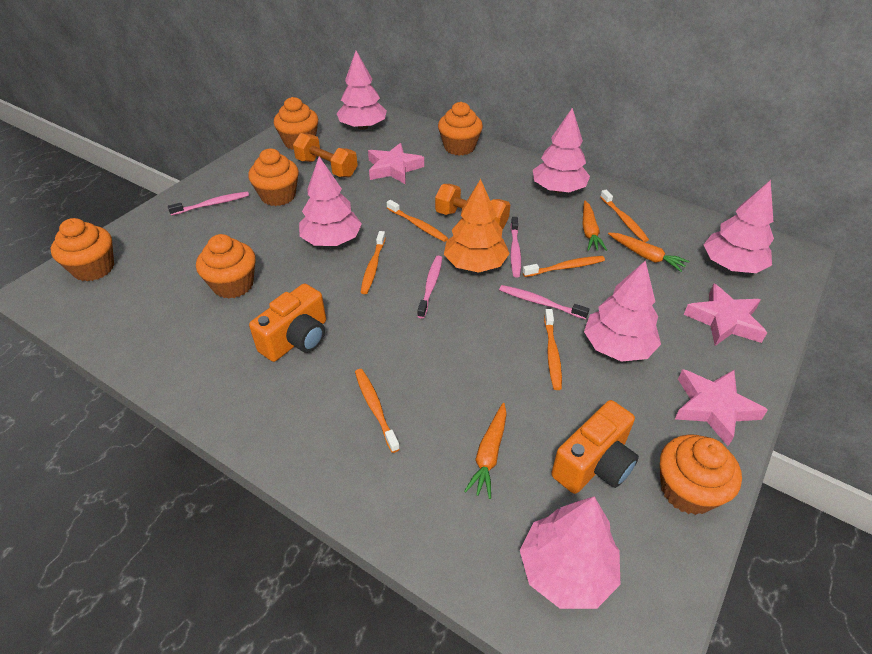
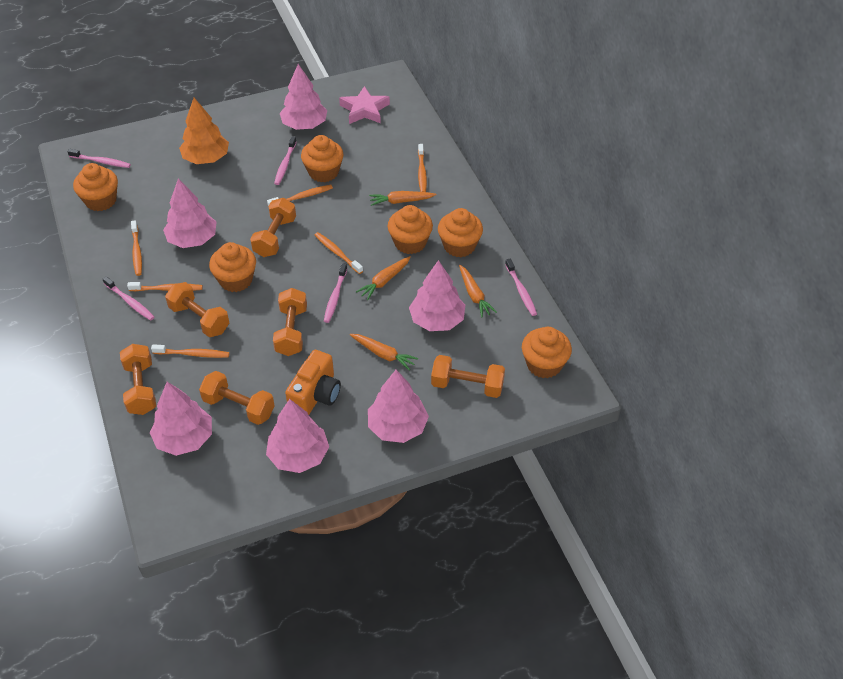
orange camera: [249,284,326,362] [551,400,639,494] = 2 -> [285,350,341,415] = 1
orange carrot: [464,403,507,499] [582,201,607,251] [608,233,690,272] = 3 -> [350,334,418,371] [356,256,411,300] [369,191,437,206] [459,265,497,317] = 4
orange dumbbell: [293,133,358,177] [435,184,510,229] = 2 -> [120,344,156,415] [165,282,229,337] [199,371,275,425] [250,198,296,257] [273,288,307,356] [431,355,505,398] = 6
pink star: [368,143,424,184] [675,369,768,446] [684,284,767,346] = 3 -> [339,86,390,124] = 1
pink toothbrush: [168,191,249,215] [417,256,442,319] [499,285,589,319] [510,217,521,278] = 4 -> [67,149,131,168] [103,276,154,321] [274,137,296,185] [324,263,347,323] [505,259,537,316] = 5

